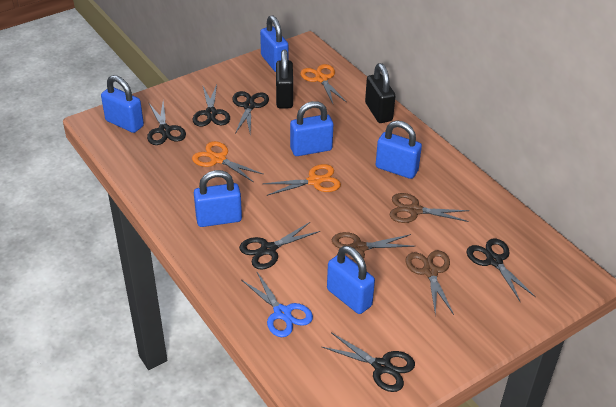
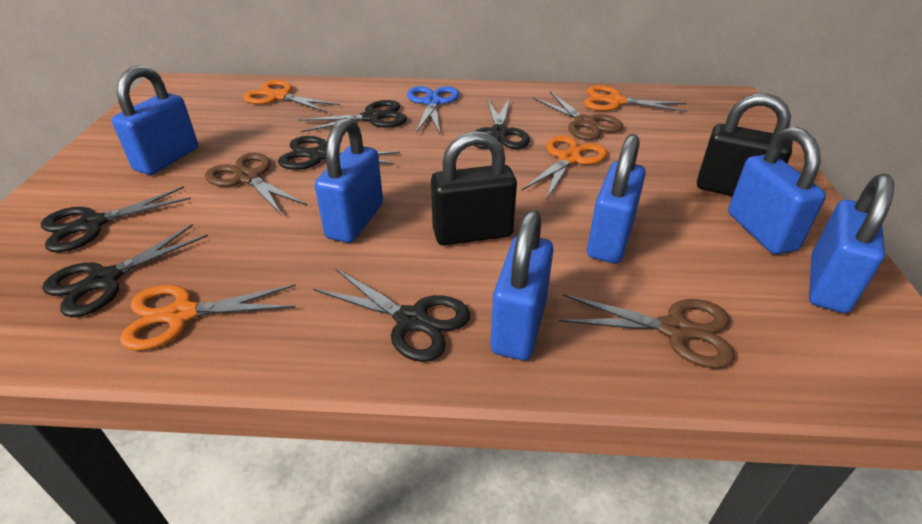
orange scissors: [192,141,263,182] [262,164,341,196] [300,64,346,104] = 3 -> [120,284,296,351] [243,80,340,112] [522,135,607,199] [584,85,688,112] = 4

